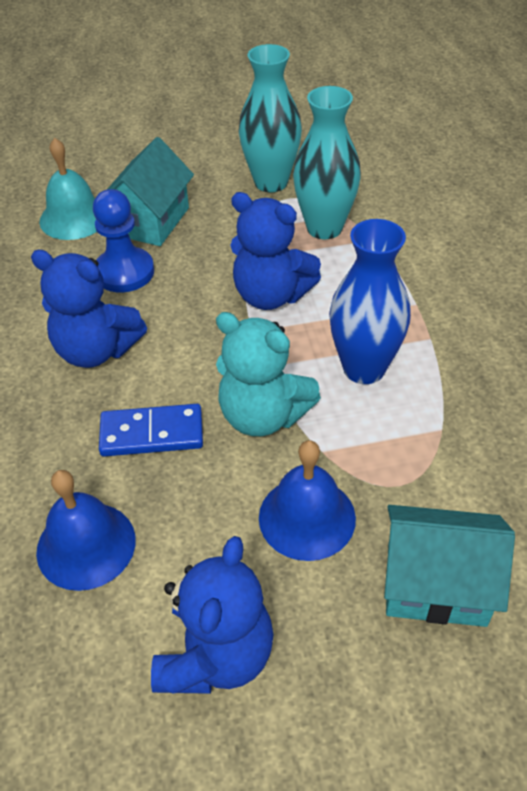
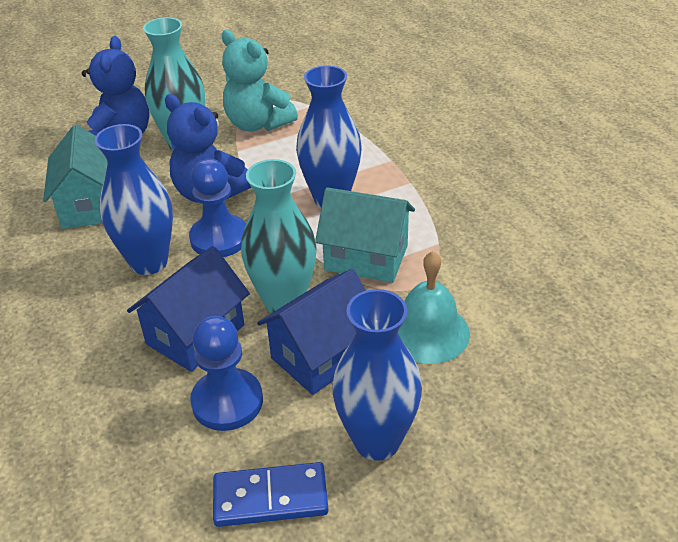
blue bell: [36,470,136,591] [259,440,356,561] = 2 -> none = 0
blue house: none = 0 -> [127,246,250,372] [257,269,366,395] = 2
blue pawn: [93,189,154,292] = 1 -> [189,159,246,257] [190,316,263,431] = 2
blue teddy bear: [31,250,147,368] [151,536,273,694] [230,192,321,310] = 3 -> [82,36,149,136] [165,94,251,203] = 2
blue vase: [329,219,411,384] = 1 -> [95,124,173,275] [296,65,362,208] [332,289,422,461] = 3

